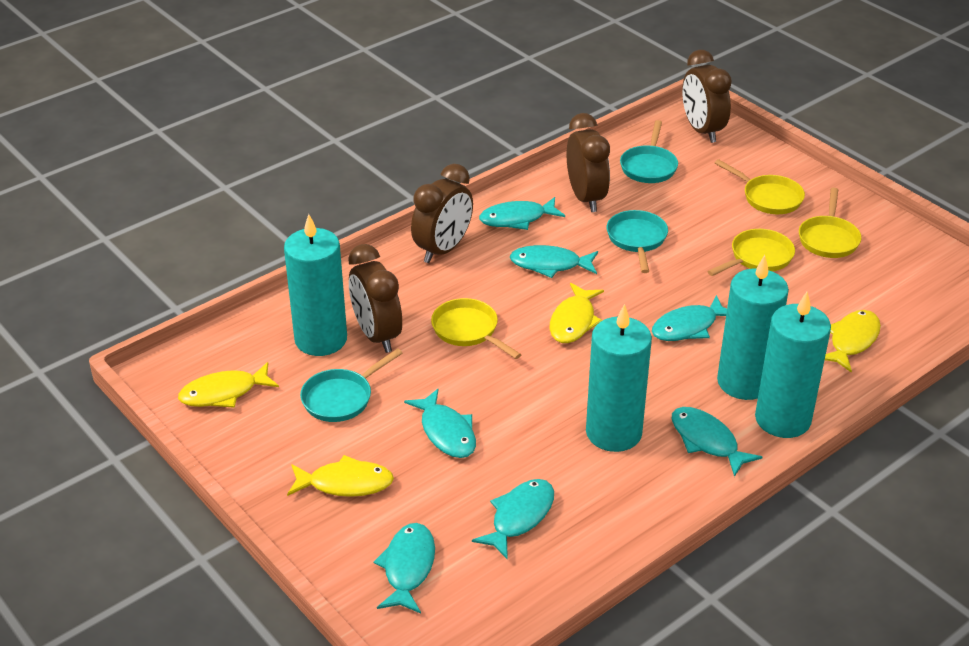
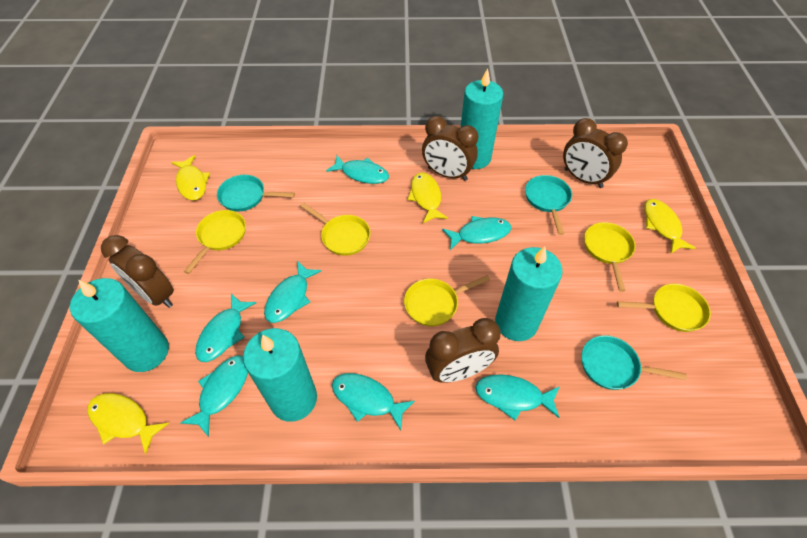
yellow pan: [431,298,522,359] [707,229,795,276] [715,159,805,214] [799,188,861,258] = 4 -> [184,210,246,274] [300,203,370,256] [404,275,490,326] [584,222,635,292] [617,284,711,332] = 5

